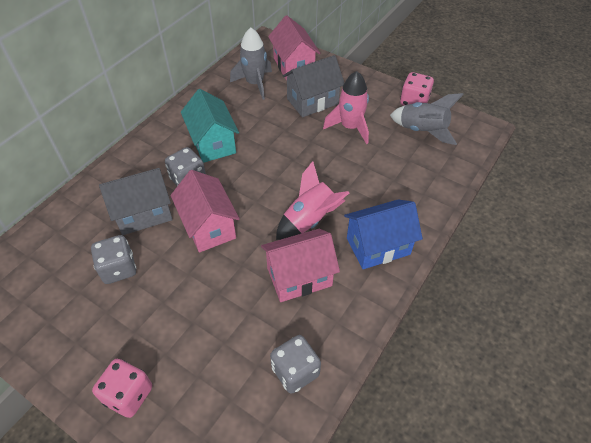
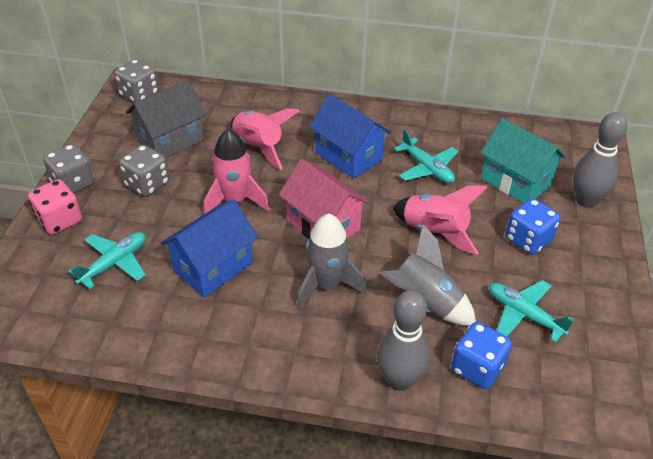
blue dice: none = 0 -> [451,322,512,389] [505,198,560,255] = 2
blue house: [344,199,423,269] = 1 -> [161,199,258,298] [309,94,391,179] = 2
grey bowling pin: none = 0 -> [377,290,430,391] [573,112,627,208] = 2
grey house: [99,168,173,235] [283,55,344,117] = 2 -> [126,81,206,158] = 1
pink dice: [92,359,152,418] [400,72,434,106] = 2 -> [28,179,82,235] = 1
pink house: [171,170,240,253] [261,229,340,302] [268,15,320,81] = 3 -> [279,159,369,239] = 1
pink rocket: [276,161,349,240] [323,71,369,144] = 2 -> [204,129,269,214] [231,108,299,170] [392,185,488,255] = 3
turquoise plane: none = 0 -> [68,232,146,289] [394,129,458,183] [489,280,574,343] = 3

